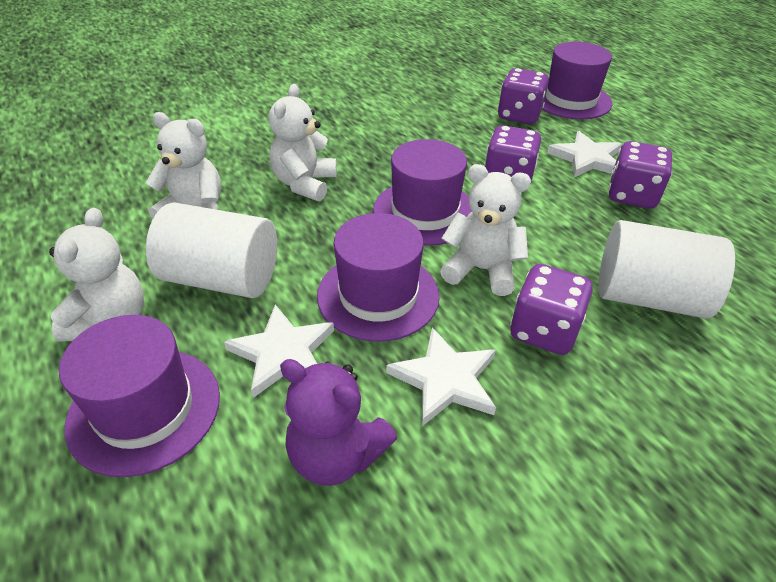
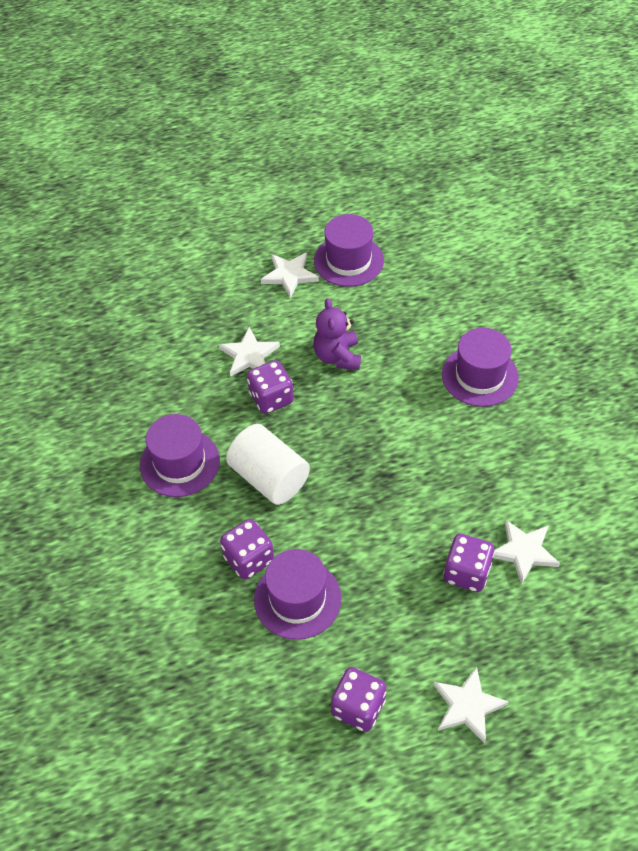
white cylinder: [146,202,277,298] [598,220,735,319] = 2 -> [226,424,310,505] = 1
white star: [224,305,334,398] [386,327,496,426] [547,131,622,177] = 3 -> [219,327,280,377] [261,252,319,298] [433,667,509,743] [493,520,560,585] = 4
white teddy bear: [49,208,144,342] [146,112,221,219] [269,84,337,201] [440,164,531,296] = 4 -> none = 0

